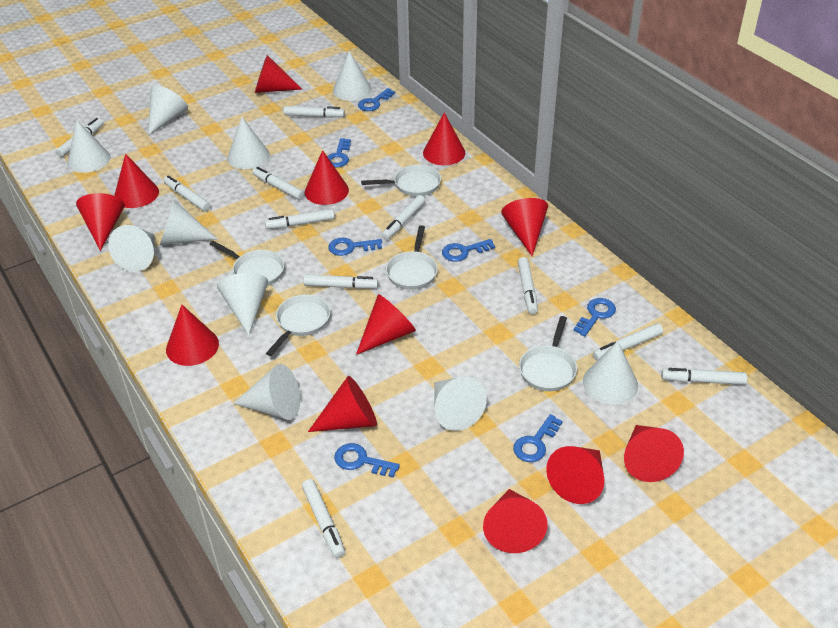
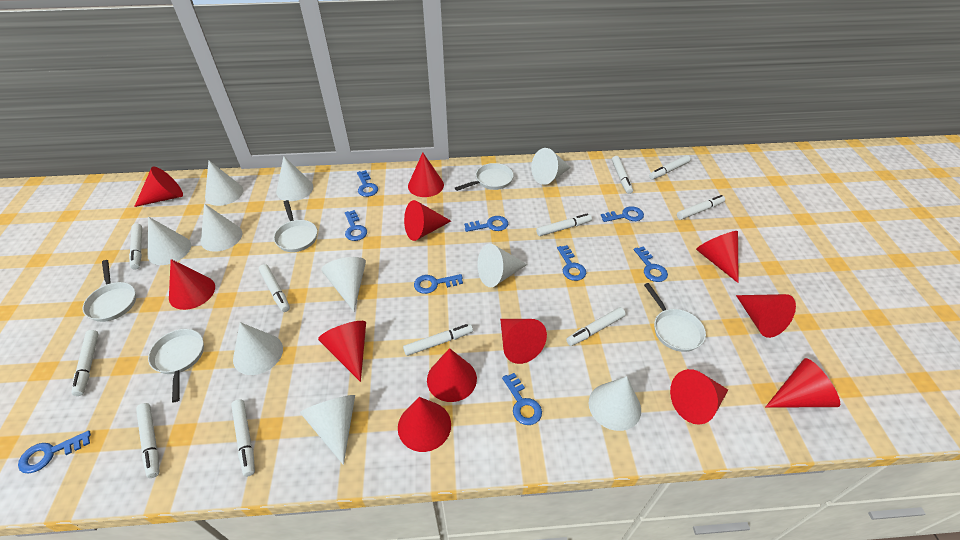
blue key: [327,138,351,168] [328,238,382,256] [334,443,400,478] [358,88,395,111] [442,239,495,262] [513,414,563,462] [573,298,616,336] = 7 -> [18,430,91,473] [345,210,367,241] [357,170,378,197] [414,274,463,294] [464,216,508,232] [502,373,542,425] [557,245,586,281] [601,206,644,222] [634,246,668,282] = 9

